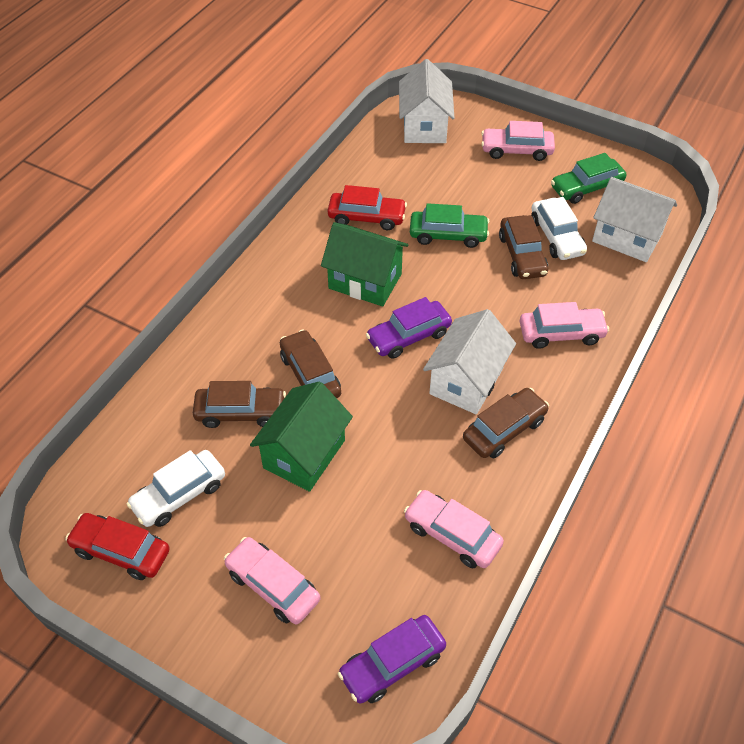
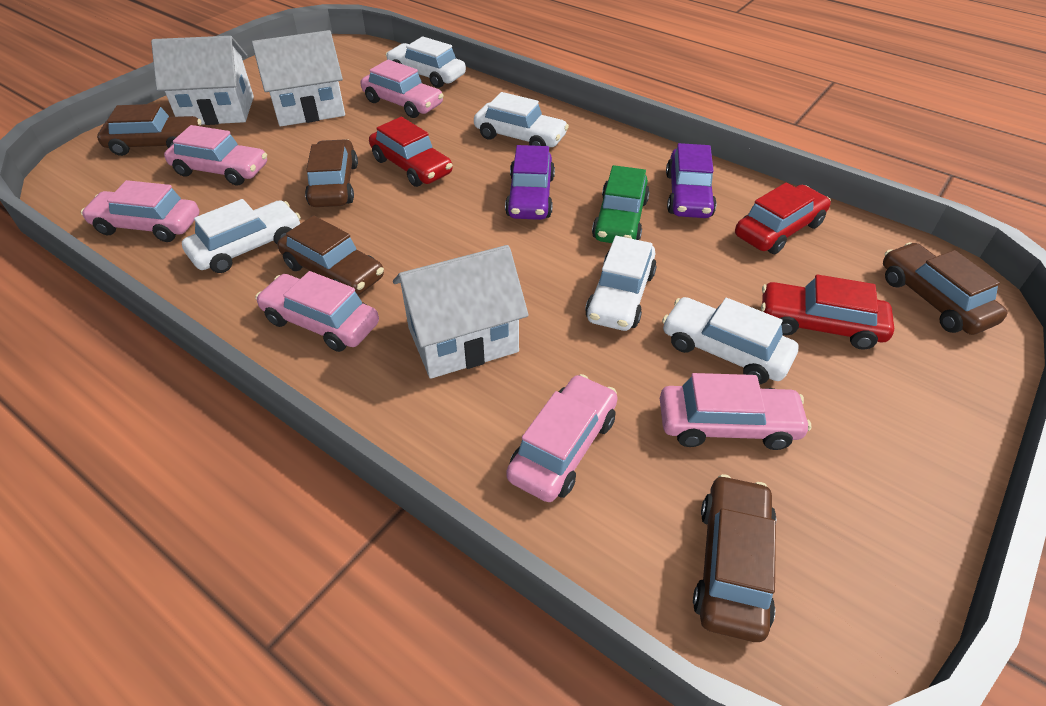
brown car: [193,381,286,428] [280,329,341,398] [463,388,549,459] [499,215,548,279] = 4 -> [97,104,201,156] [277,215,384,295] [305,139,358,207] [693,474,776,642] [883,242,1008,335] = 5
green car: [410,203,489,248] [551,153,626,204] = 2 -> [592,165,650,243] = 1
green house: [250,381,353,492] [321,222,409,306] = 2 -> none = 0
pink car: [224,537,320,624] [404,490,504,568] [481,121,555,161] [520,302,609,349] = 4 -> [81,180,200,242] [164,125,267,185] [255,271,379,352] [361,60,444,118] [506,374,618,502] [660,373,811,450] = 6
red car: [65,513,170,580] [328,185,407,230] = 2 -> [369,117,453,187] [735,183,831,254] [761,274,894,350] = 3
white car: [127,450,225,527] [531,197,587,260] = 2 -> [182,199,301,273] [386,36,466,88] [474,92,569,147] [585,236,657,331] [662,297,799,384] = 5

